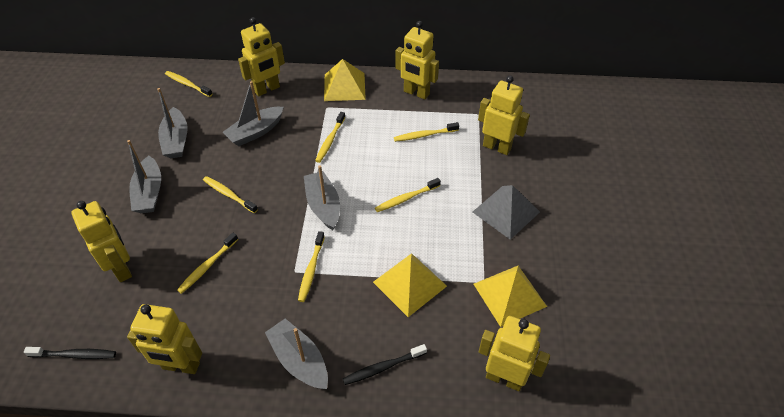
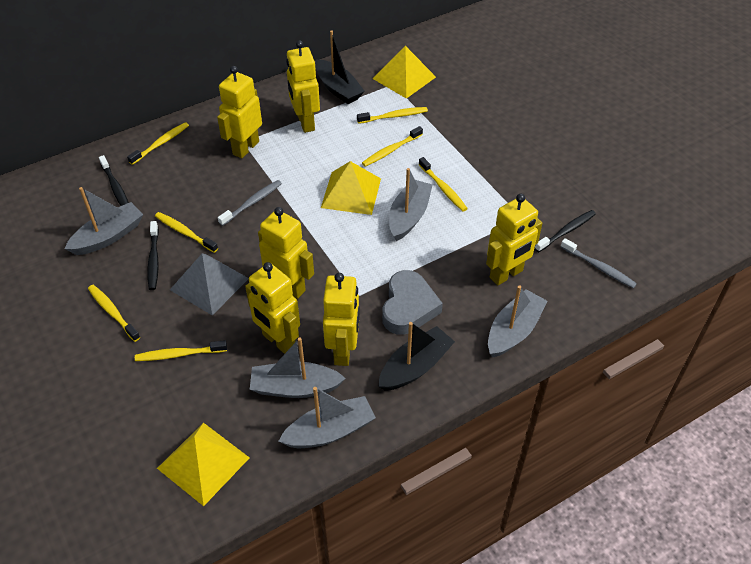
black boat: none = 0 -> [315,30,365,104] [378,322,455,391] = 2
black toothbrush: [24,347,116,359] [343,344,427,385] = 2 -> [99,155,129,206] [147,221,159,290] [535,210,596,252] = 3
grey heart: none = 0 -> [382,270,443,335] = 1
grey toothbrush: none = 0 -> [218,180,282,226] [561,238,637,288] = 2

